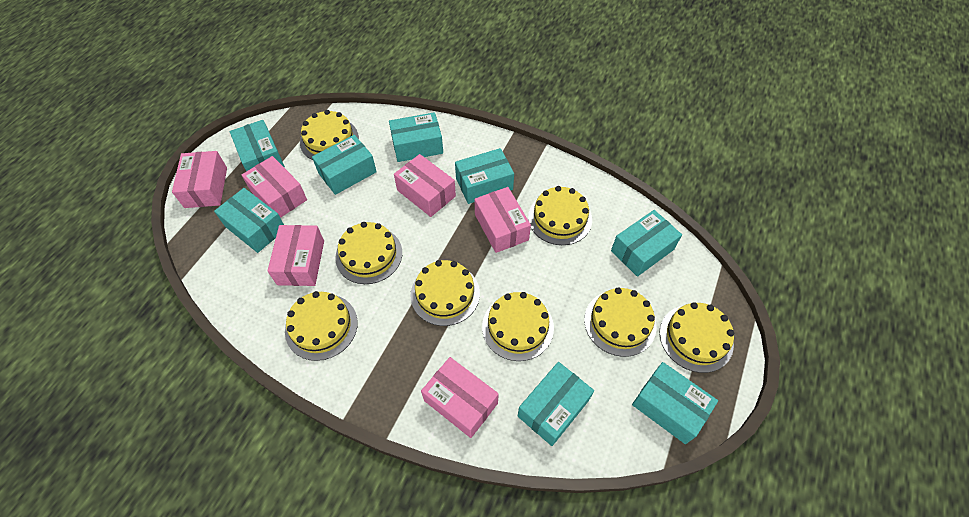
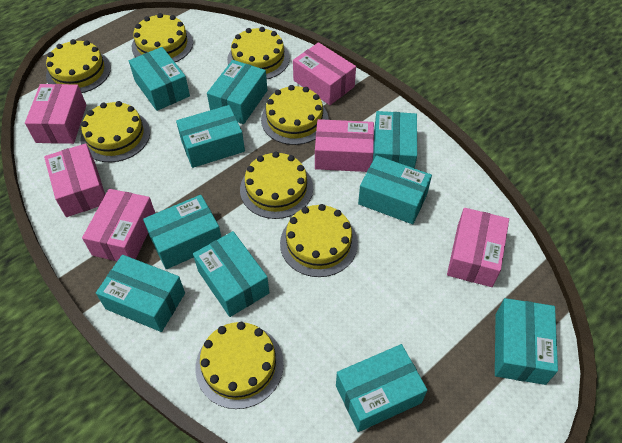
turquoise box: [214,188,284,253] [230,120,285,171] [312,135,377,195] [389,112,443,162] [455,148,514,204] [518,362,594,446] [611,210,682,277] [632,362,718,444] = 8 -> [96,255,185,332] [129,47,190,111] [143,195,221,269] [176,105,245,168] [193,231,269,317] [207,60,267,124] [336,344,427,432] [358,155,432,224] [373,111,417,168] [495,298,558,385] = 10

